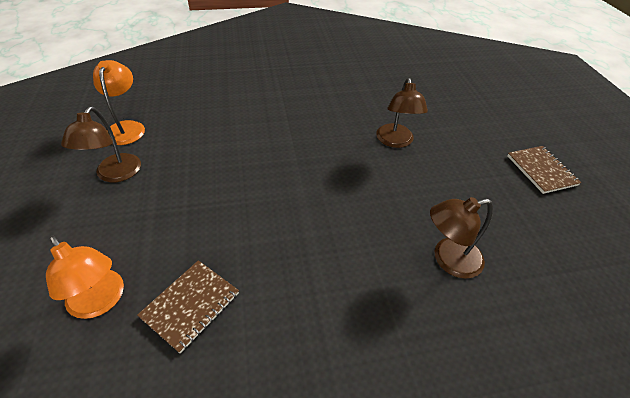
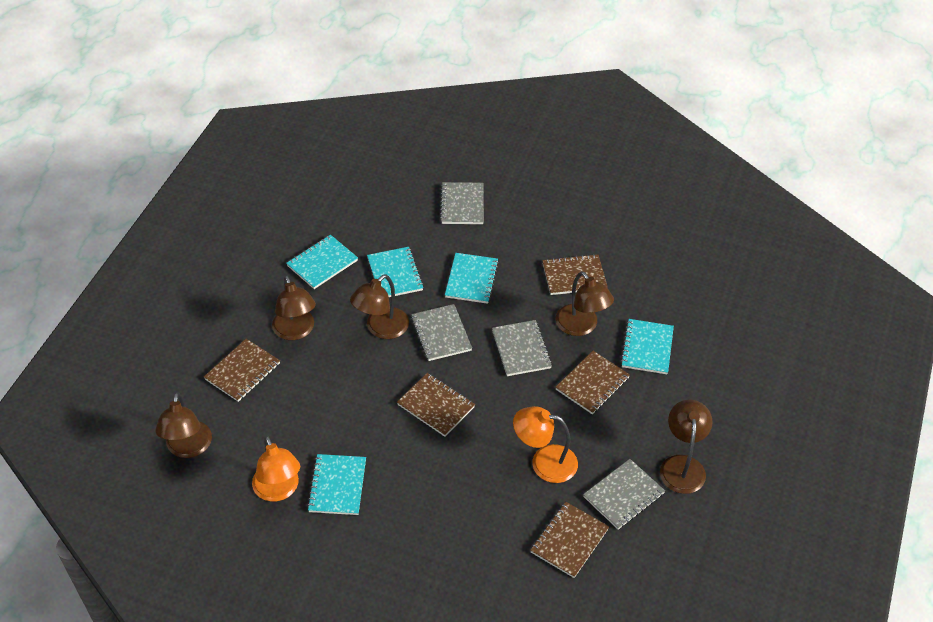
brown lamp: [61,107,141,182] [376,78,428,148] [430,197,493,279] = 3 -> [155,392,212,458] [272,275,316,340] [350,274,409,339] [555,271,614,336] [660,400,713,494] = 5
brown notebook: [137,260,239,353] [507,146,581,194] = 2 -> [204,339,280,402] [397,373,475,437] [530,502,609,578] [542,254,608,295] [556,351,630,414] = 5
grey notebook: none = 0 -> [411,304,472,361] [440,182,484,224] [492,320,552,376] [583,459,665,530] = 4
turquoise notebook: none = 0 -> [286,235,358,289] [307,454,366,515] [367,247,424,297] [445,253,499,304] [620,319,674,374] = 5

